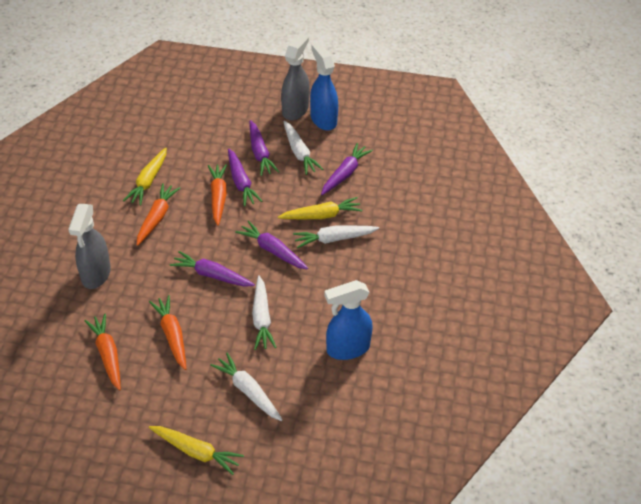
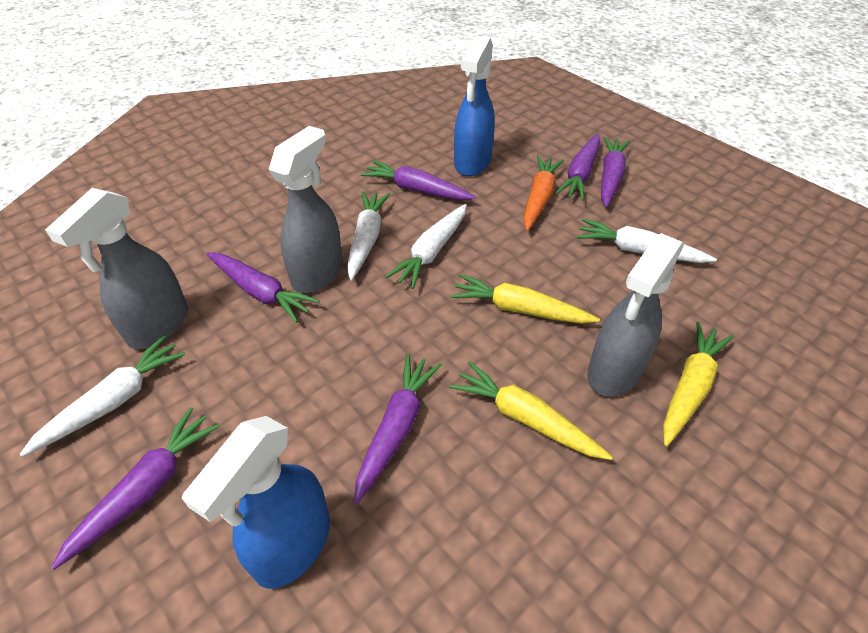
grey spray bottle: [68,204,111,289] [281,33,310,120] = 2 -> [45,188,188,349] [269,126,342,293] [587,233,684,397] = 3
orange carrot: [84,314,121,391] [137,183,180,246] [149,295,186,370] [208,164,227,226] = 4 -> [523,155,564,231] = 1
purple carrot: [170,251,255,287] [228,149,263,207] [235,220,308,270] [250,120,279,176] [321,143,373,195] = 5 -> [51,407,220,570] [206,252,320,323] [354,354,442,504] [360,160,476,200] [556,134,600,201] [601,137,630,207] = 6

